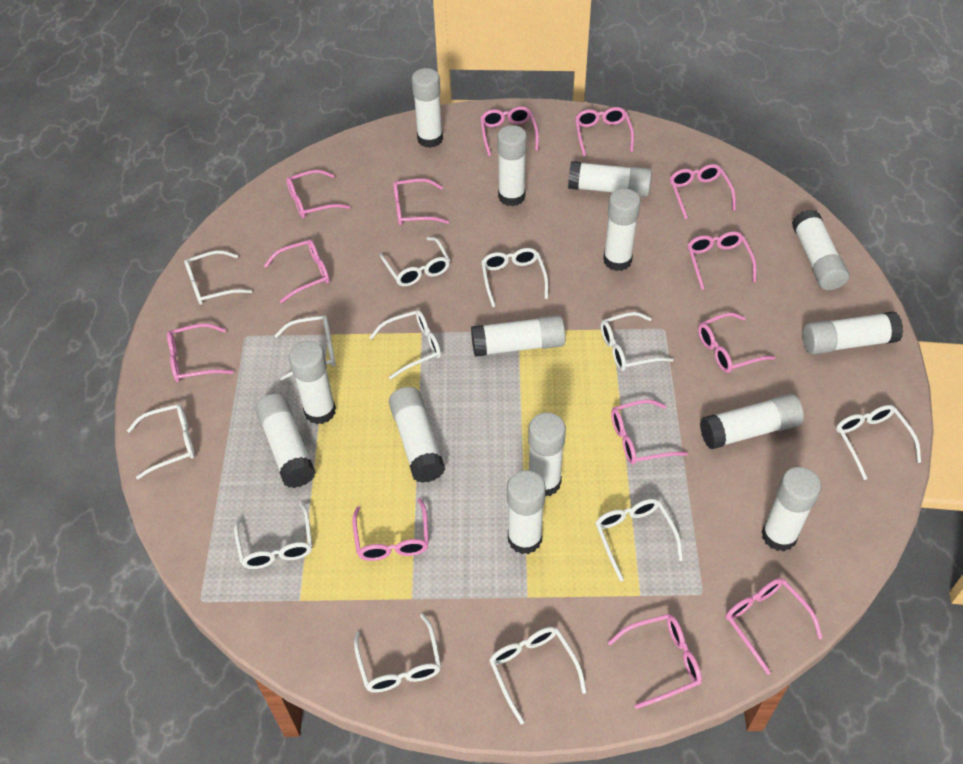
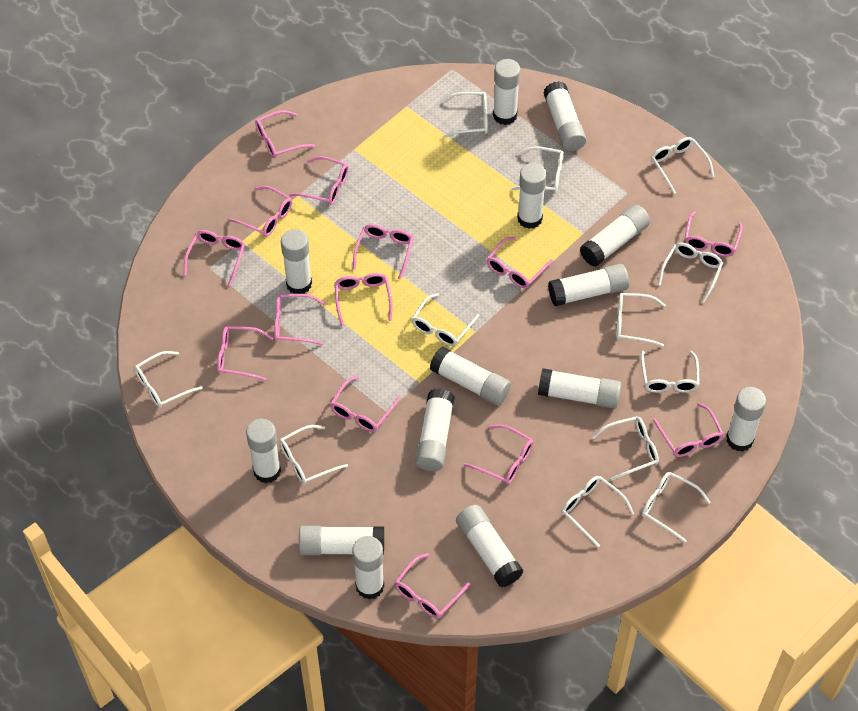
pink glasses: [167,323,233,382] [264,240,329,303] [286,170,350,218] [352,498,429,561] [393,178,449,226] [480,106,539,156] [575,107,634,156] [608,614,702,709] [611,399,688,465] [670,164,736,219] [687,232,757,290] [698,313,776,373] [726,578,822,675] = 13 -> [184,230,245,286] [217,326,274,381] [228,186,292,237] [255,110,315,158] [274,294,326,345] [289,156,349,205] [330,376,401,432] [335,273,393,327] [353,224,413,280] [395,553,470,618] [464,425,533,484] [487,237,553,288] [653,403,724,457] [685,211,743,257] = 14

